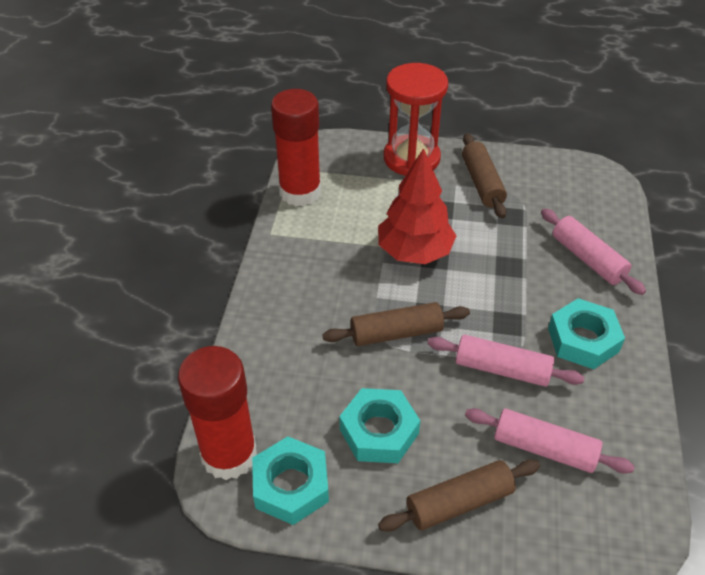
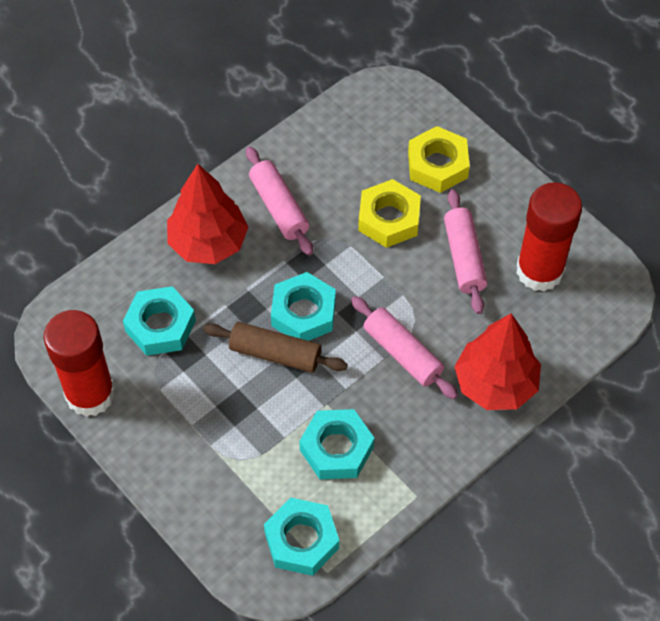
brown rolling pin: [322,302,470,346] [378,459,540,532] [462,133,507,218] = 3 -> [203,322,348,373] = 1
red hourglass: [384,63,448,176] = 1 -> none = 0
red tree: [378,148,456,264] = 1 -> [167,164,248,264] [454,313,541,410] = 2
turquoise nut: [252,436,329,525] [340,388,420,463] [548,298,625,369] = 3 -> [123,286,196,356] [264,497,339,576] [271,272,336,341] [299,409,374,479] = 4
yellow nut: none = 0 -> [358,179,421,248] [408,126,470,193] = 2

